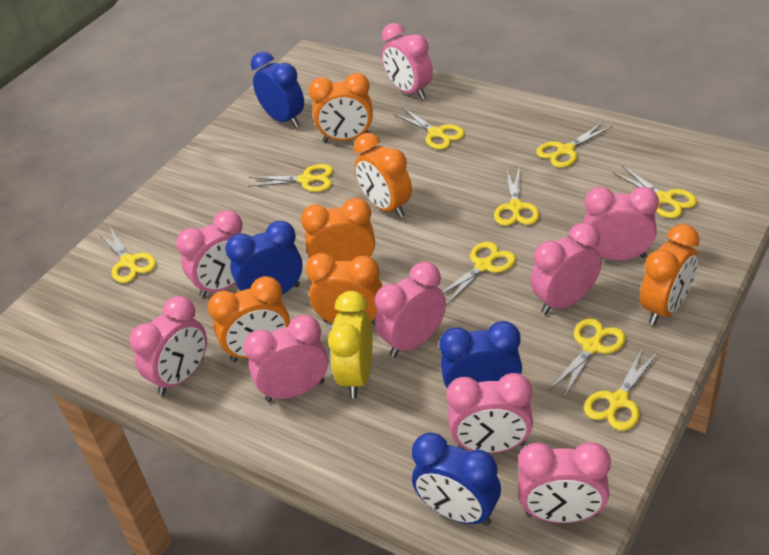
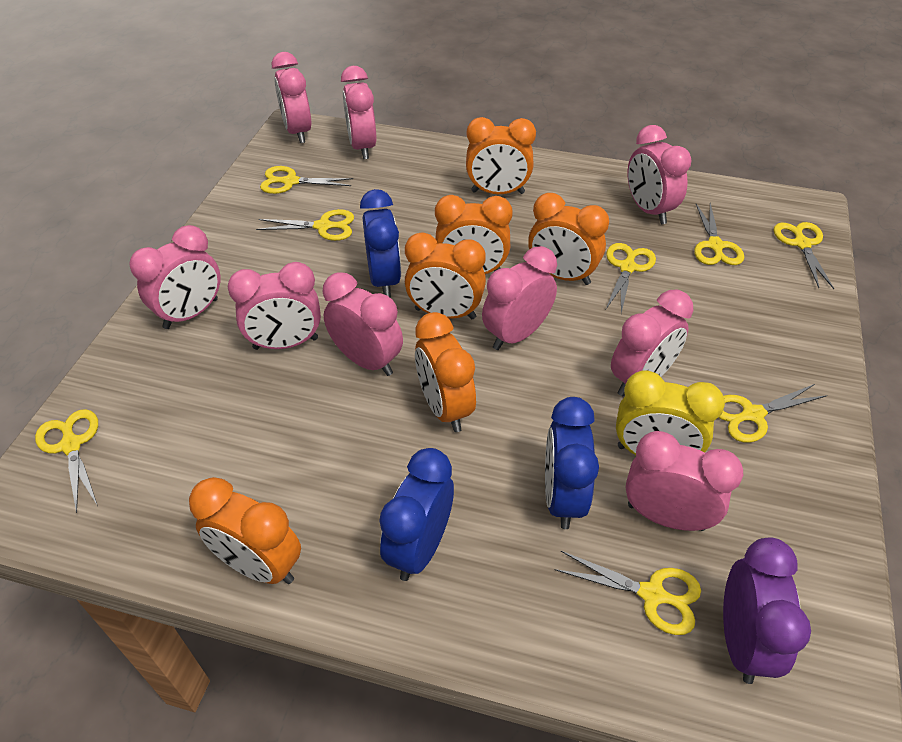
blue clock: [225,221,303,295] [251,52,304,128] [412,432,501,526] [439,321,522,388] = 4 -> [360,189,401,297] [379,448,454,581] [545,397,599,529] = 3
purple clock: none = 0 -> [723,538,811,684] = 1
yellow scissors: [98,227,156,283] [247,164,333,192] [394,107,465,149] [443,242,516,306] [494,168,540,226] [536,122,613,168] [549,318,626,398] [584,347,658,431] [612,166,697,218] = 9 -> [35,409,98,513] [256,209,354,241] [260,166,353,194] [555,551,701,635] [606,243,656,313] [694,203,744,265] [718,384,827,443] [774,222,834,289] = 8

